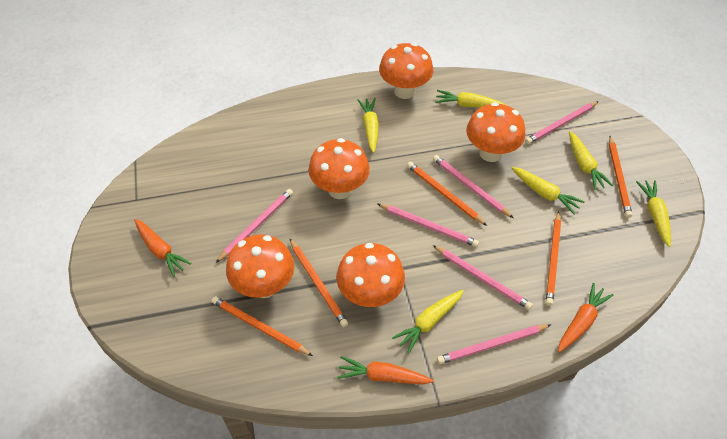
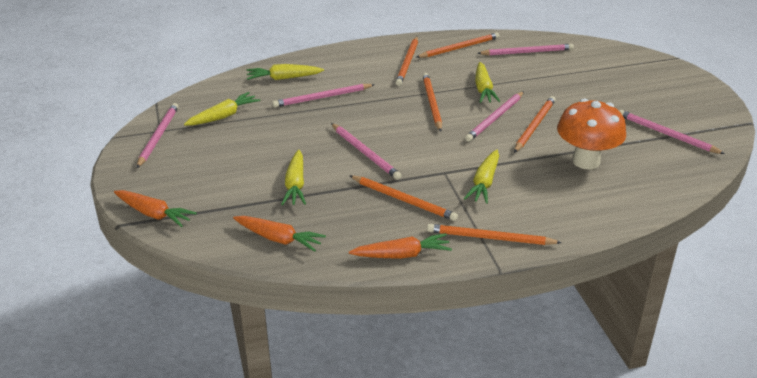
orange mushroom: [226,235,294,298] [308,138,370,199] [336,243,405,307] [379,43,433,99] [466,102,525,162] = 5 -> [557,99,626,170] = 1
orange pencil: [211,296,313,356] [289,238,348,327] [407,162,487,226] [546,211,561,306] [609,136,632,218] = 5 -> [349,175,458,221] [395,37,418,86] [416,32,500,58] [423,73,442,132] [427,224,562,245] [514,96,556,153] = 6
yellow carrot: [358,98,379,153] [392,290,464,354] [435,90,508,108] [511,167,584,214] [569,131,613,190] [636,180,671,247] = 6 -> [184,92,260,126] [246,64,324,80] [281,150,306,205] [464,149,499,204] [475,62,500,103] = 5

